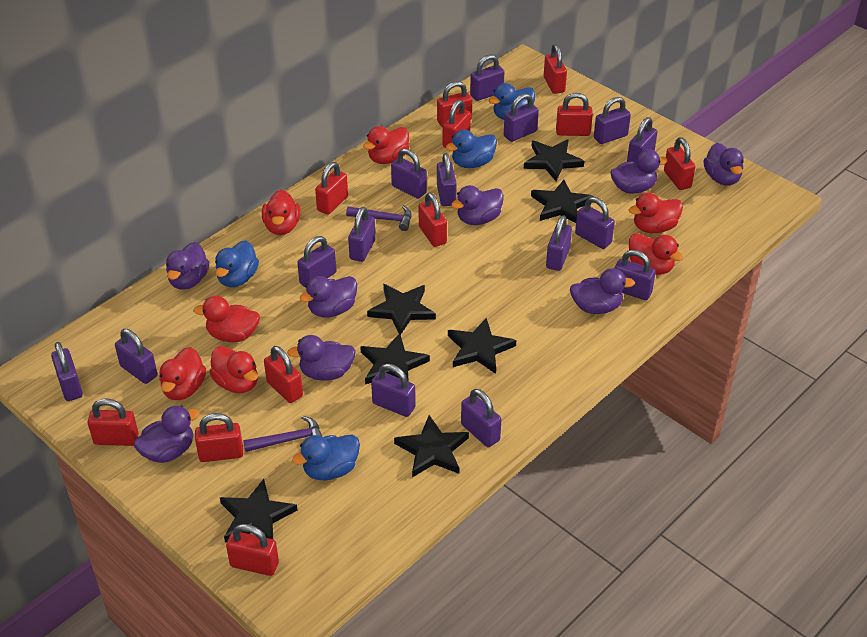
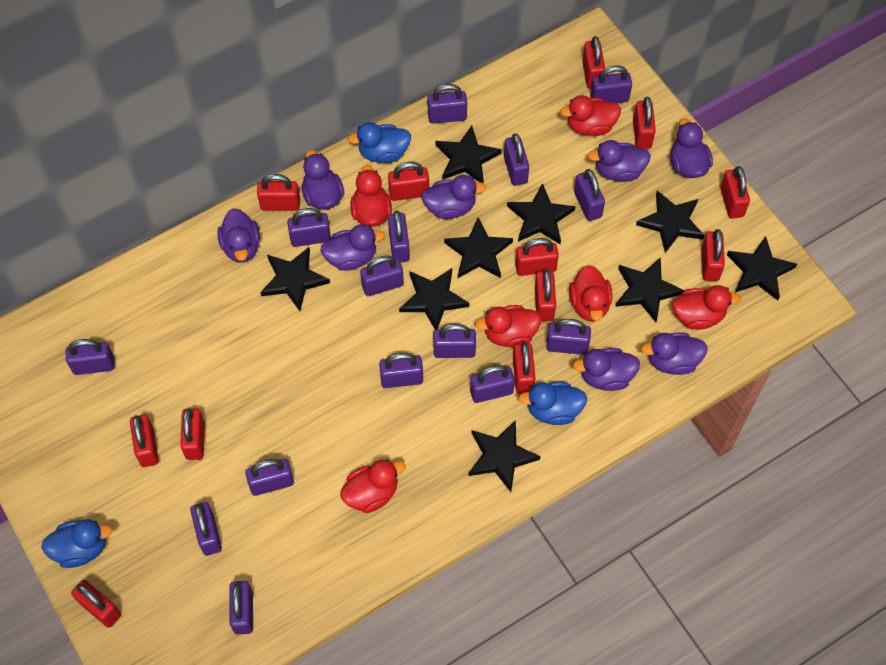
black star: [220,479,297,542] [360,333,430,384] [367,284,436,335] [394,415,469,477] [448,318,516,374] [524,140,584,181] [531,180,594,223] = 7 -> [260,247,330,311] [399,268,469,330] [436,126,502,184] [444,217,513,278] [468,420,541,492] [507,183,576,244] [616,257,685,322] [636,190,705,253] [727,236,797,300] = 9
blue duck: [215,240,259,287] [292,435,360,480] [446,129,497,168] [488,83,535,120] = 4 -> [41,519,112,568] [348,122,411,163] [518,382,587,425] = 3
purple hammer: [243,416,322,452] [346,205,411,231] = 2 -> none = 0
red duck: [159,347,206,400] [193,296,260,342] [209,346,258,393] [262,190,300,235] [363,126,409,164] [629,193,683,233] [629,233,683,275] = 7 -> [340,459,406,513] [350,165,392,227] [475,305,541,347] [560,95,621,136] [569,265,612,322] [673,285,741,330] = 6
red padlock: [88,398,139,446] [195,413,243,462] [226,524,279,576] [264,346,303,403] [315,162,348,215] [419,193,447,247] [437,81,472,127] [443,100,471,148] [544,44,567,94] [556,93,593,136] [664,137,695,190] = 11 -> [71,580,121,628] [130,415,159,467] [180,408,205,460] [257,174,300,211] [388,162,429,201] [513,342,535,394] [515,238,559,276] [535,269,556,321] [582,36,605,89] [633,97,656,149] [701,229,725,281] [720,166,750,219] = 12

